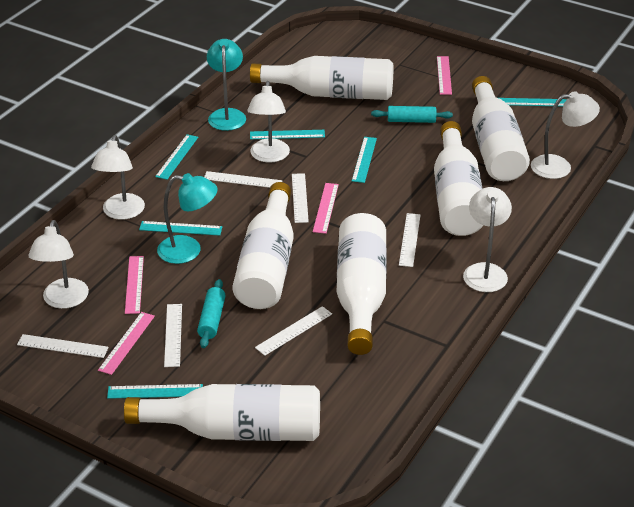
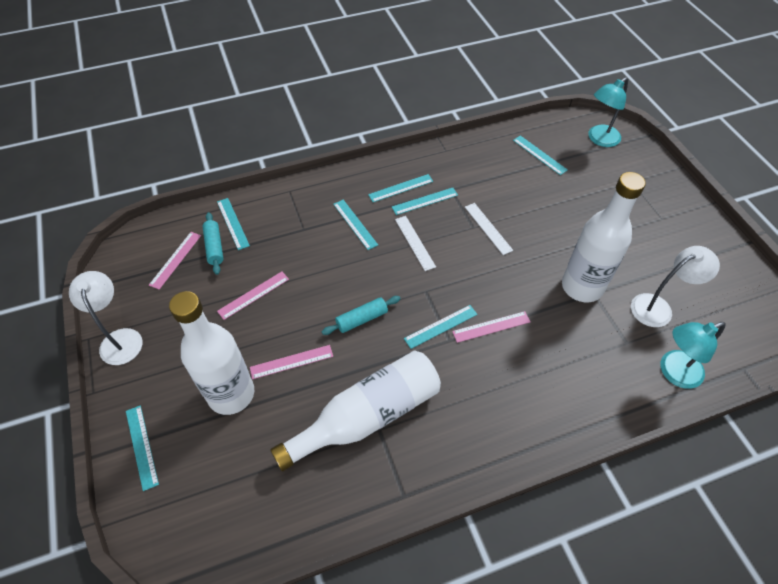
turquoise ruler: [107,384,203,399] [139,221,222,236] [155,134,198,180] [250,130,325,139] [352,137,377,183] [499,98,567,107] = 6 -> [126,405,159,491] [217,198,250,250] [333,200,378,250] [368,174,433,202] [392,188,458,215] [404,305,477,349] [513,135,568,175] = 7
white bottle: [124,384,320,441] [232,182,294,309] [250,56,393,100] [337,213,387,355] [434,121,483,236] [472,76,530,181] = 6 -> [169,291,254,415] [270,350,441,471] [562,172,646,302] = 3
white lamp: [28,220,89,309] [91,135,145,220] [247,81,290,163] [463,187,512,292] [531,91,600,179] = 5 -> [69,271,142,365] [631,246,720,327] = 2
white ruler: [17,334,109,358] [164,304,182,367] [204,171,282,188] [255,306,332,356] [292,173,309,223] [399,213,420,267] = 6 -> [395,216,436,271] [465,203,513,255] = 2

